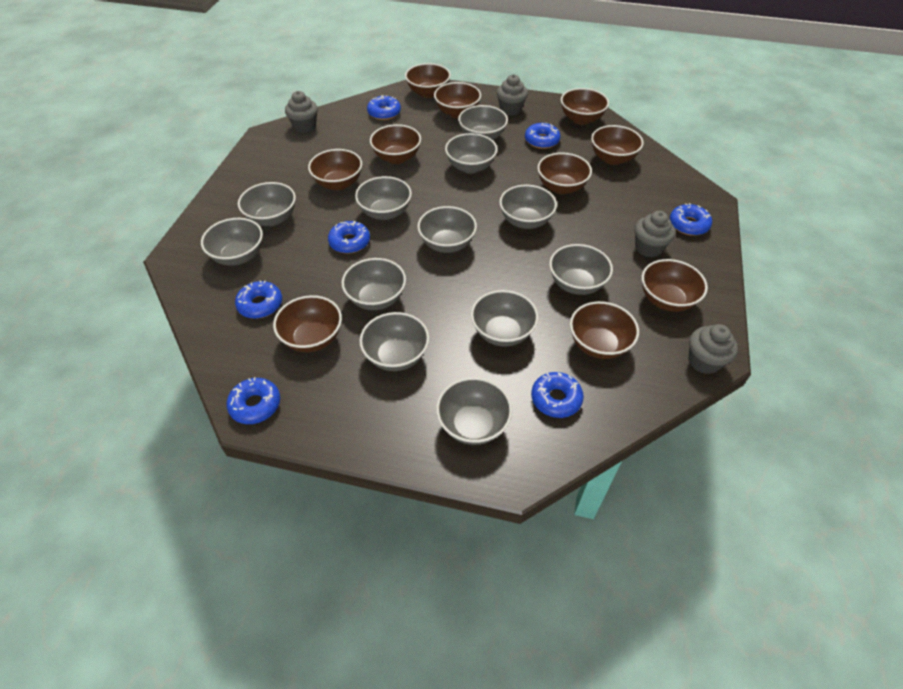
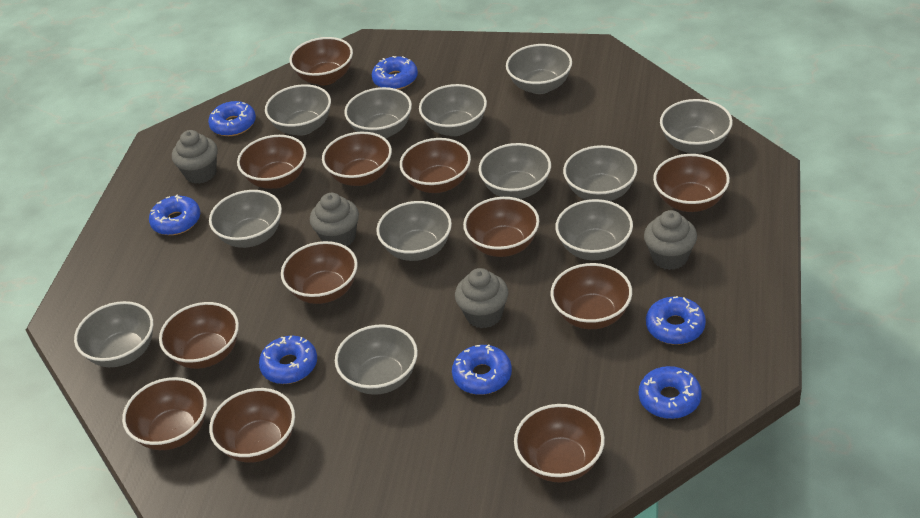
brown bowl: [273,295,342,352] [308,149,362,190] [370,124,421,164] [405,63,451,98] [434,82,481,118] [537,152,592,194] [561,88,609,125] [570,301,639,359] [591,125,643,165] [642,259,708,312] = 10 -> [122,377,207,450] [159,302,239,369] [209,388,295,463] [237,135,306,189] [281,241,358,304] [290,37,353,85] [322,132,392,186] [400,138,471,193] [463,197,539,257] [514,404,605,482] [551,263,632,329] [653,154,730,212] = 12

